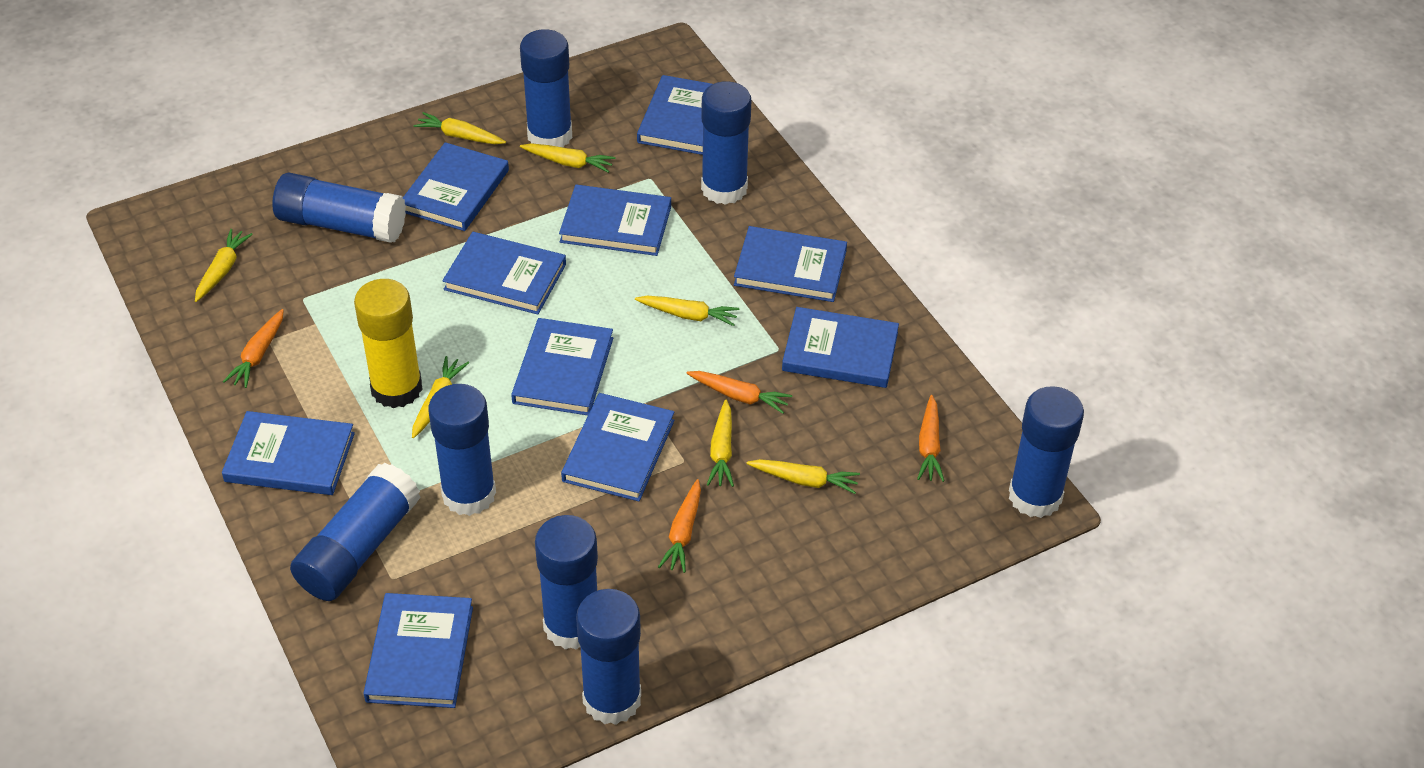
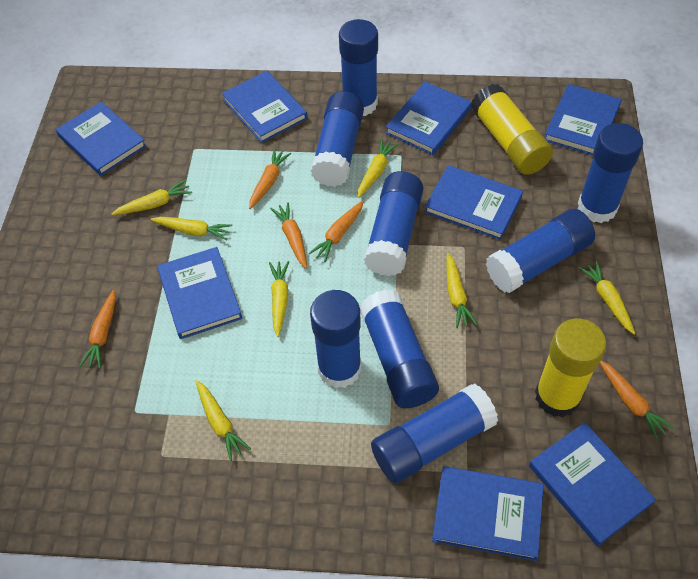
blue book: [222,411,355,495] [363,593,473,708] [403,142,509,231] [442,232,566,315] [511,318,613,415] [559,185,671,256] [561,393,674,501] [637,75,712,155] [734,226,847,302] [782,307,899,388] = 10 -> [56,102,147,176] [157,247,243,339] [222,71,308,143] [386,82,472,155] [425,165,523,240] [432,466,544,561] [529,422,656,546] [545,84,622,155] = 8
orange carrot: [223,309,284,388] [658,479,701,573] [687,371,792,414] [917,395,944,482] = 4 -> [80,290,116,368] [249,148,291,209] [270,202,307,268] [309,201,364,262] [600,360,674,440] = 5
yellow glue stick: [354,279,423,408] = 1 -> [471,84,553,175] [535,319,606,417] = 2

